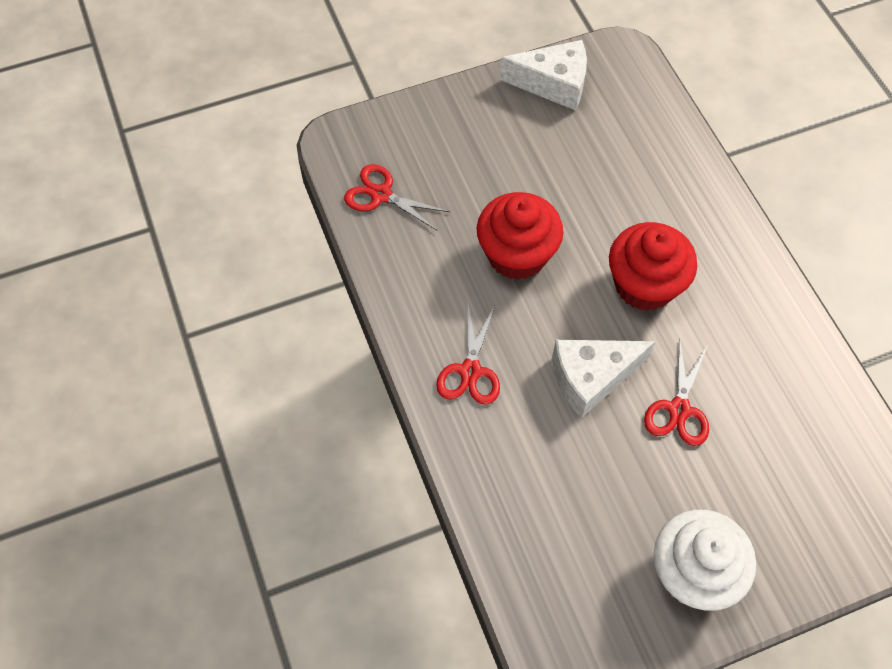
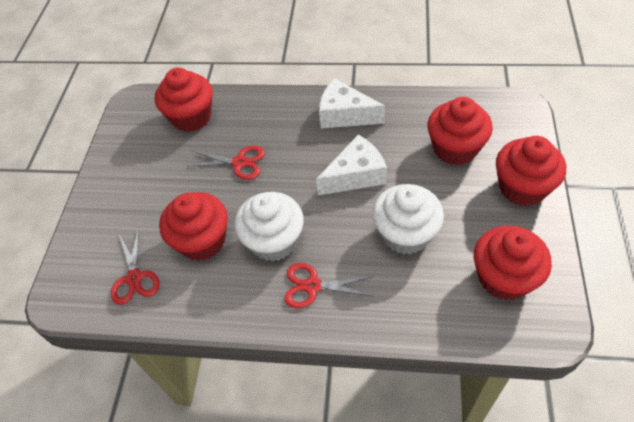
red cupcake: [477,192,563,280] [609,222,697,311] = 2 -> [155,68,213,132] [159,192,228,261] [427,97,493,165] [474,225,552,301] [496,136,566,206] = 5
white cupcake: [654,510,756,611] = 1 -> [234,192,304,262] [372,184,444,254] = 2

